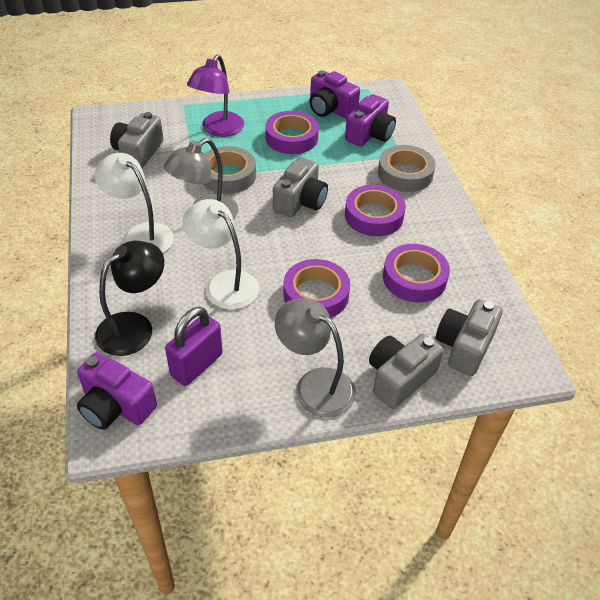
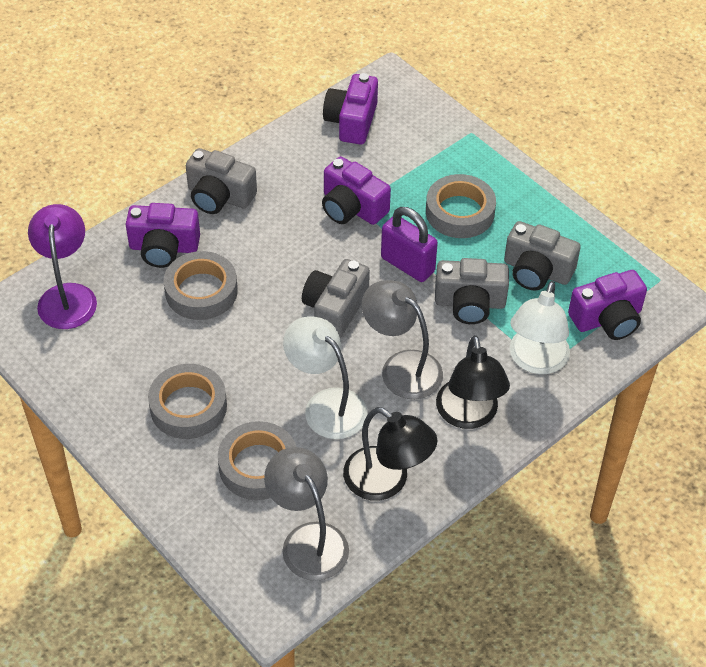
black lamp: [95,241,164,356] = 1 -> [343,407,437,501] [436,335,510,429] = 2
grey tape: [203,146,256,194] [378,145,436,192] = 2 -> [148,364,227,439] [164,251,238,320] [218,421,296,500] [426,174,496,238] = 4
purple camera: [77,352,157,430] [310,70,360,118] [345,94,396,146] = 3 -> [126,203,200,268] [322,156,391,225] [323,73,378,145] [568,270,647,340] = 4
purple tape: [265,111,319,154] [283,259,350,318] [345,185,406,236] [383,244,450,302] = 4 -> none = 0

